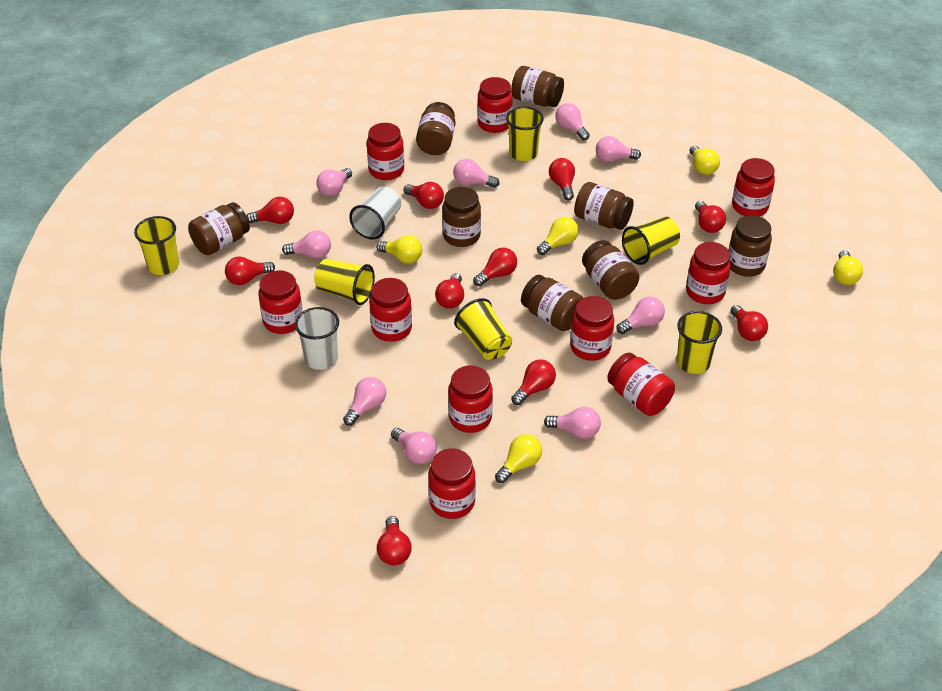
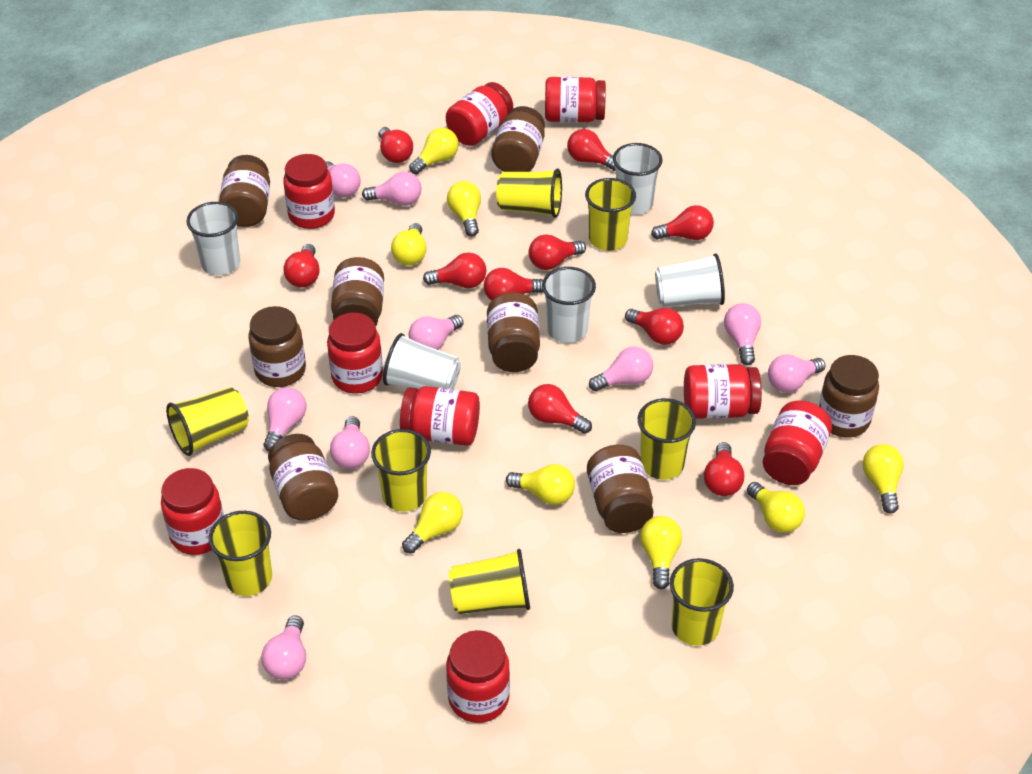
red jar: [258,270,303,334] [367,123,404,180] [369,278,412,342] [428,448,476,519] [448,366,493,433] [477,77,513,133] [570,296,614,361] [607,353,675,416] [686,242,731,304] [732,158,775,216] = 10 -> [161,468,224,555] [283,154,335,229] [327,313,383,394] [400,386,480,446] [446,82,513,146] [446,630,510,723] [545,77,606,123] [684,364,762,419] [763,401,832,485] = 9
white cup: [295,307,339,370] [349,186,401,240] = 2 -> [186,202,240,275] [383,333,461,389] [542,267,596,343] [613,143,663,214] [655,253,725,307] = 5
yellow cup: [134,216,179,275] [314,259,375,305] [454,298,512,360] [506,107,544,161] [622,216,680,265] [677,311,722,374] = 6 -> [166,387,249,456] [208,511,272,596] [371,429,431,512] [449,549,530,614] [496,169,562,218] [585,178,636,251] [638,398,696,480] [670,558,734,646] = 8
yellow light bulb: [376,235,422,264] [495,434,542,483] [537,217,579,255] [689,146,720,175] [833,250,863,285] = 5 -> [391,223,427,266] [402,492,463,554] [409,128,459,174] [447,181,481,237] [506,464,575,505] [640,516,682,589] [747,482,805,533] [862,444,904,514] = 8

